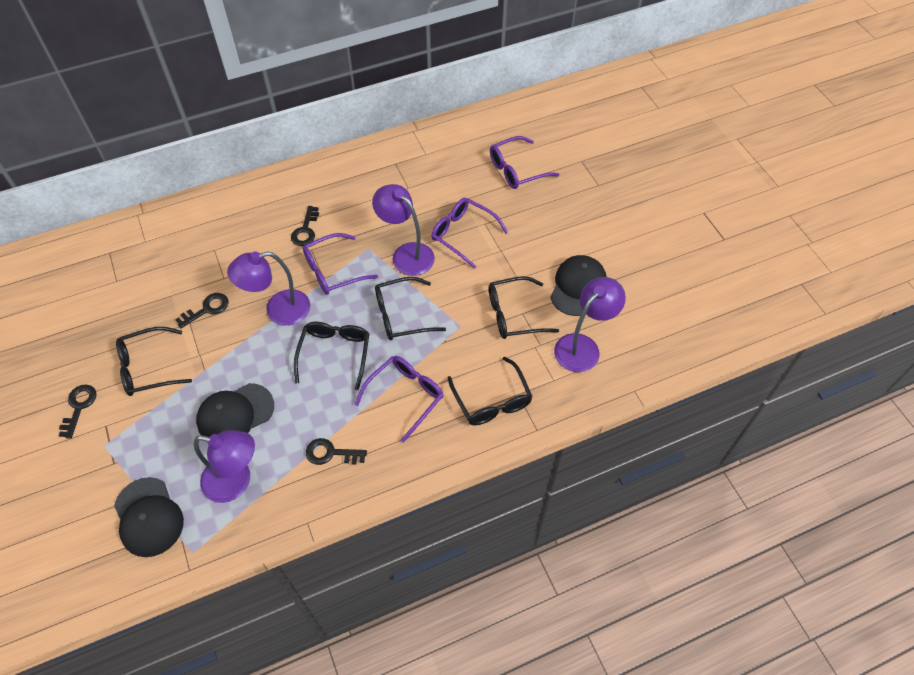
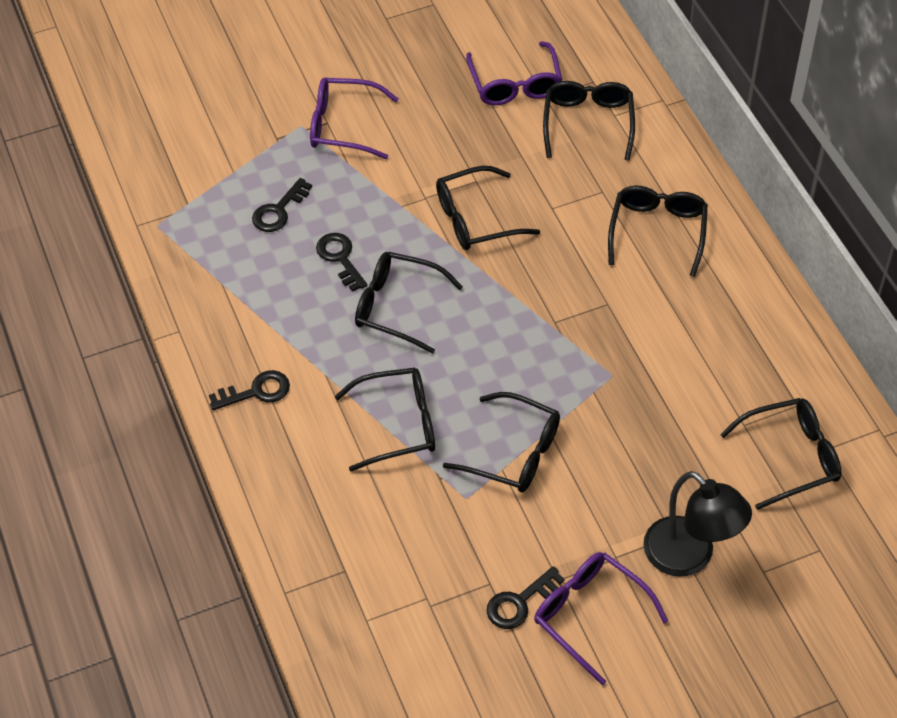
black cap: [114,477,184,557] [196,383,274,437] [550,255,607,316] = 3 -> none = 0
black glasses: [116,327,192,396] [294,322,369,390] [375,277,446,340] [447,357,533,425] [489,276,559,339] = 5 -> [335,368,435,472] [355,252,463,354] [436,166,541,250] [443,392,560,492] [543,81,635,161] [608,186,708,277] [720,398,841,510] = 7
black lamp: none = 0 -> [643,471,752,577] = 1
purple glasses: [303,233,378,295] [355,356,444,443] [432,198,508,269] [490,136,559,189] = 4 -> [310,78,399,159] [466,41,563,105] [534,552,668,685] = 3
purple lamp: [194,430,255,503] [227,252,310,326] [372,184,435,276] [554,277,626,372] = 4 -> none = 0

